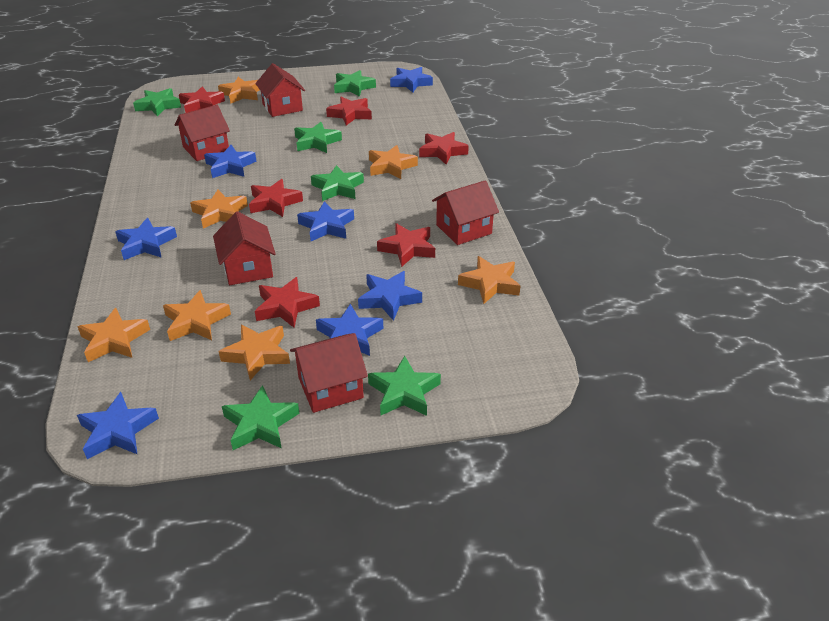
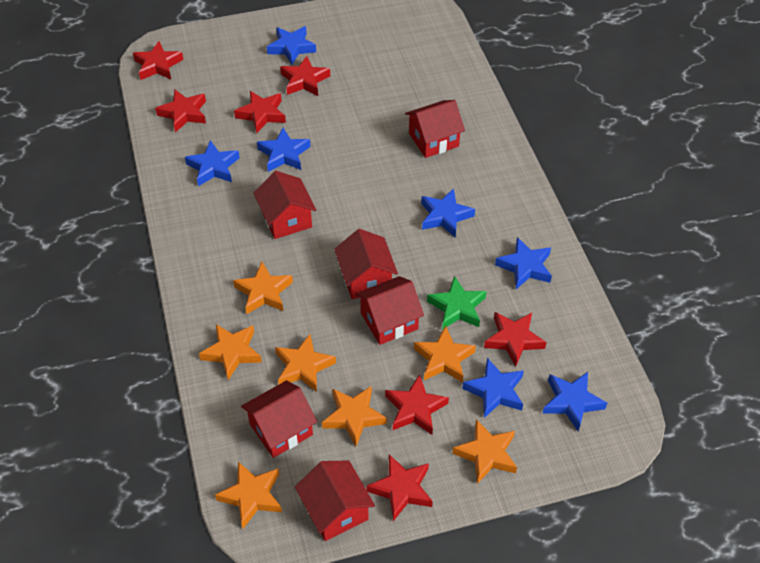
green star: [133,88,181,116] [222,385,300,450] [294,122,342,153] [311,165,364,201] [334,70,376,97] [368,356,441,416] = 6 -> [427,276,487,330] = 1
red house: [175,105,230,161] [213,211,276,285] [255,63,305,117] [290,333,368,413] [432,180,499,245] = 5 -> [241,380,317,458] [254,171,316,239] [295,460,375,541] [334,229,398,299] [356,276,424,345] [405,100,465,158] = 6
red star: [179,86,225,113] [249,179,303,217] [255,277,320,328] [326,97,372,125] [377,223,435,267] [419,132,469,165] = 6 -> [133,41,184,80] [155,90,206,132] [234,91,286,133] [280,56,330,96] [366,455,433,521] [385,374,449,435] [484,312,547,367] = 7

